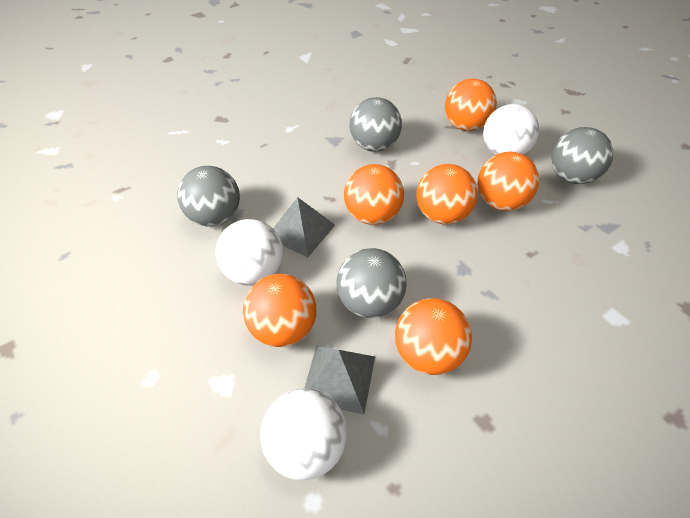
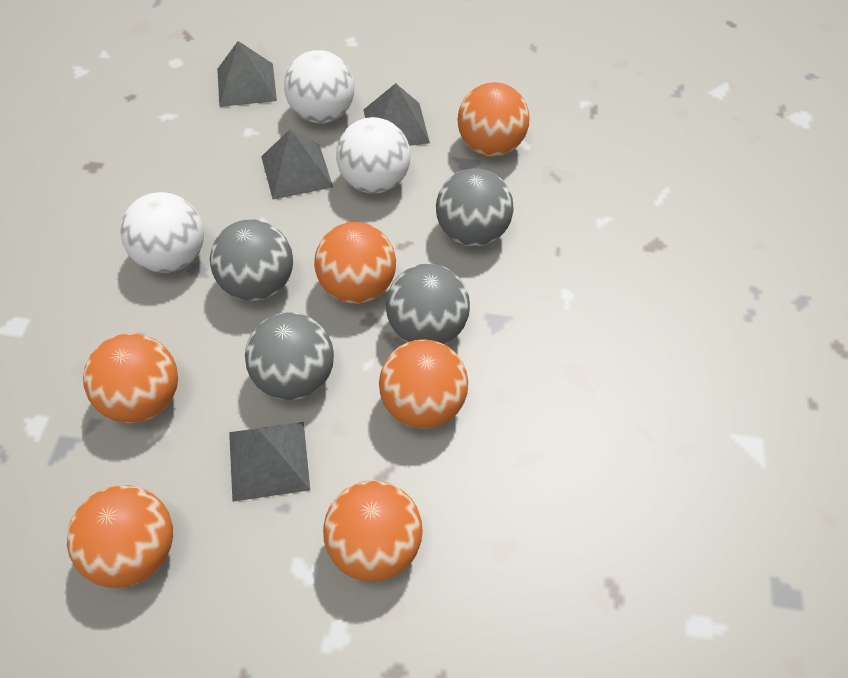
grey pyramid: [273,197,335,257] [305,346,375,414] = 2 -> [217,41,277,107] [229,422,310,502] [261,129,333,200] [364,83,430,146] = 4

